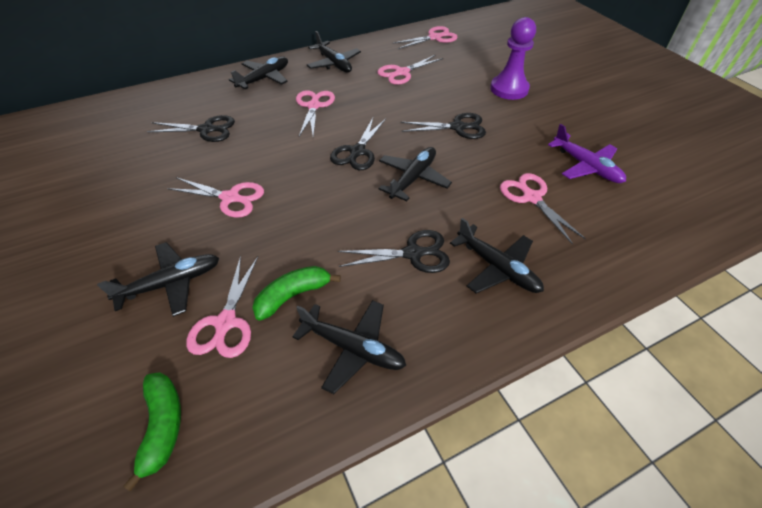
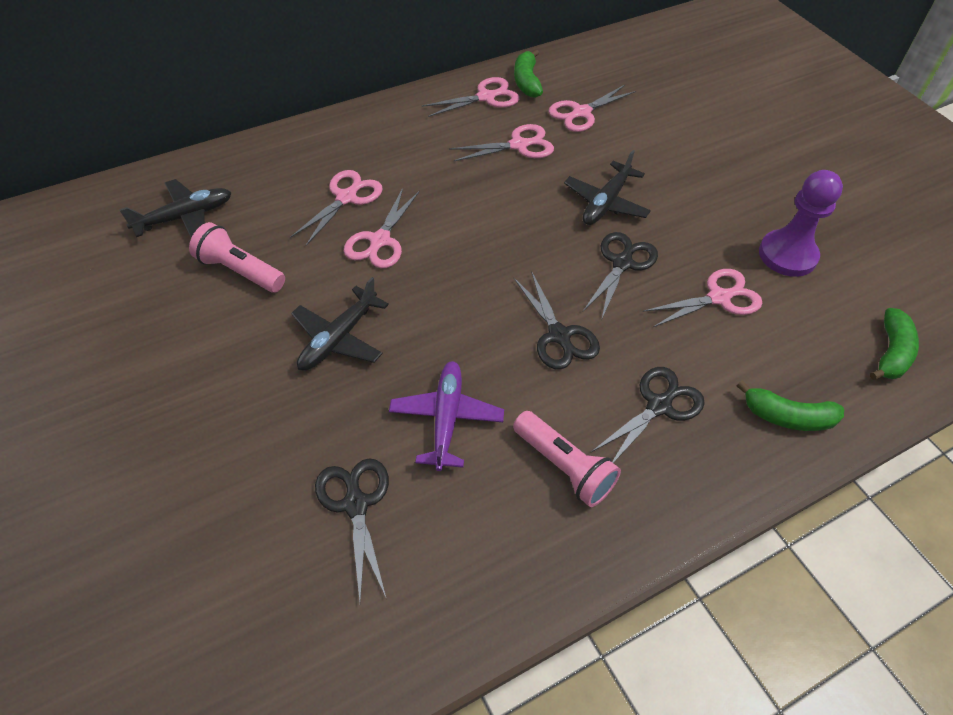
black plane: [97,242,219,317] [229,57,288,89] [292,300,406,394] [307,31,361,73] [379,147,452,201] [450,218,544,293] = 6 -> [119,179,232,238] [291,277,389,371] [564,150,651,225] = 3
green banana: [123,372,181,491] [252,266,341,320] = 2 -> [514,49,543,98] [737,381,844,431] [870,308,919,380] = 3
pink flashlight: none = 0 -> [189,222,285,293] [513,411,621,507] = 2

